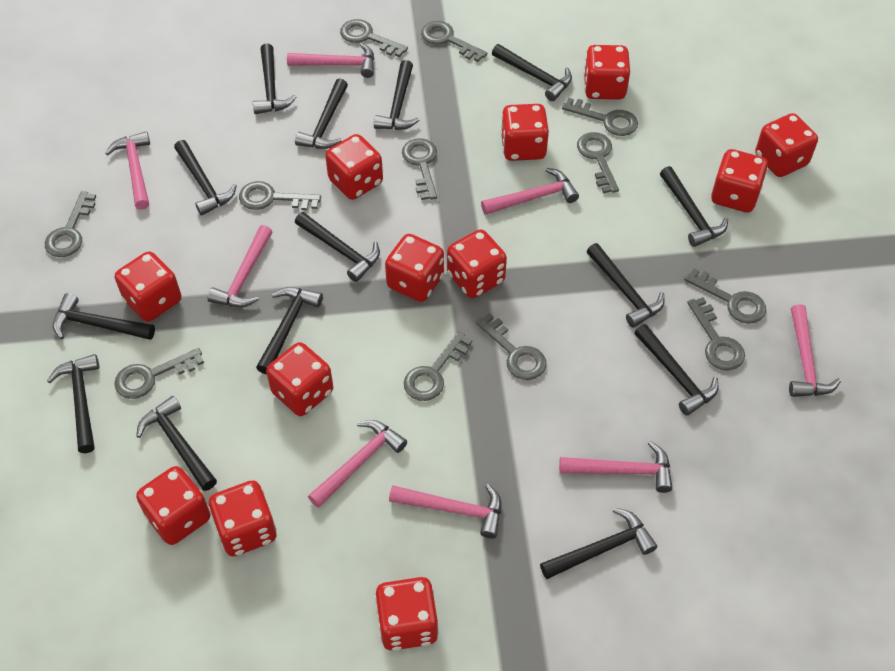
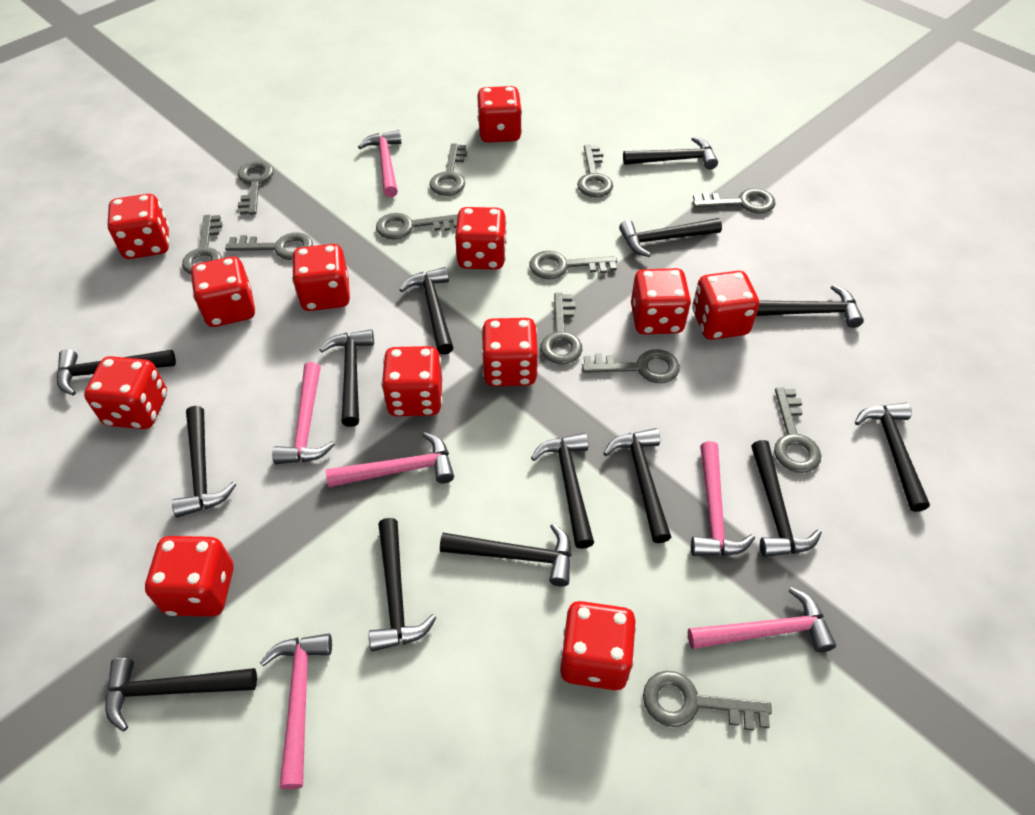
pink hammer: [105,131,150,210] [207,225,272,307] [287,43,374,78] [308,420,407,508] [389,484,502,539] [481,168,579,215] [559,441,673,493] [789,304,841,397] = 8 -> [260,633,332,789] [272,362,335,464] [326,432,454,487] [358,130,402,197] [688,587,836,652] [691,441,755,556] = 6

